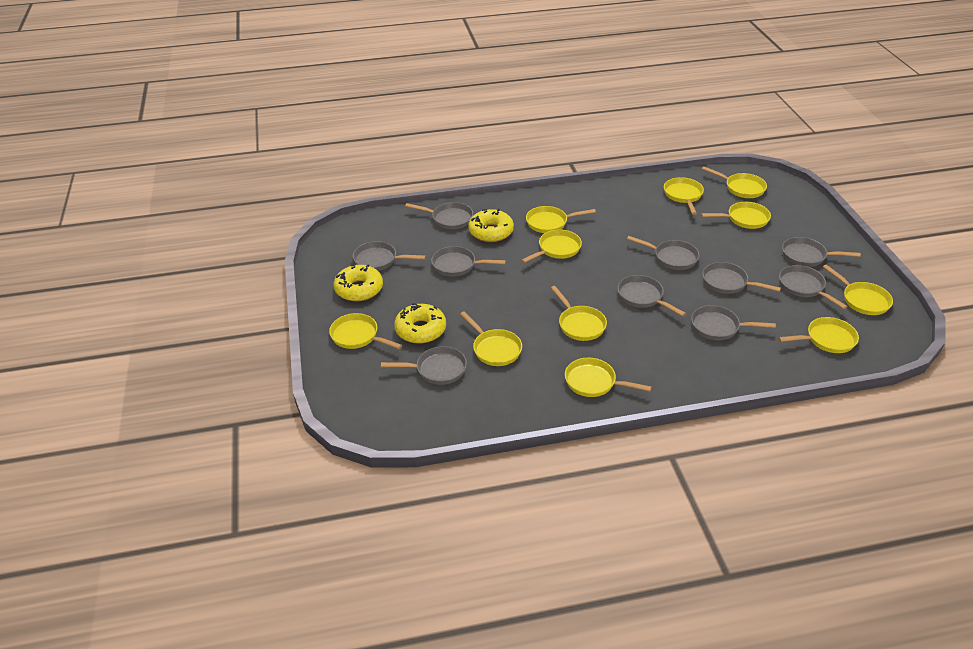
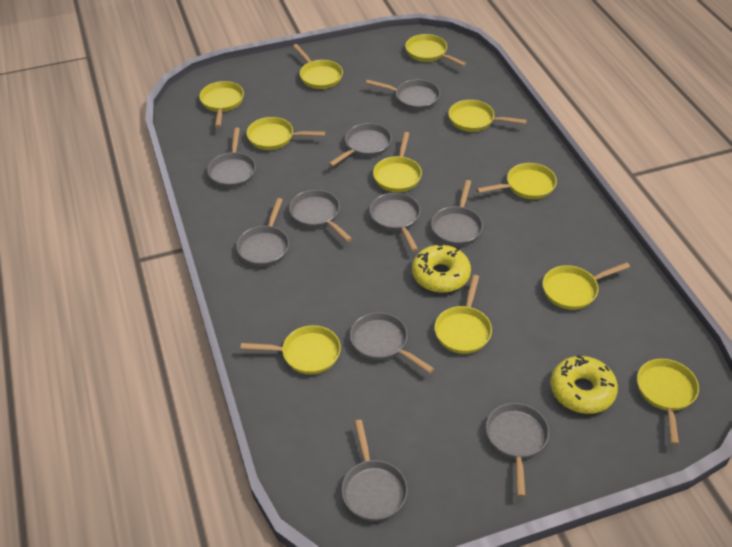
yellow donut: [334,264,383,301] [394,303,446,344] [468,209,514,242] = 3 -> [412,244,471,293] [551,355,618,414] = 2

